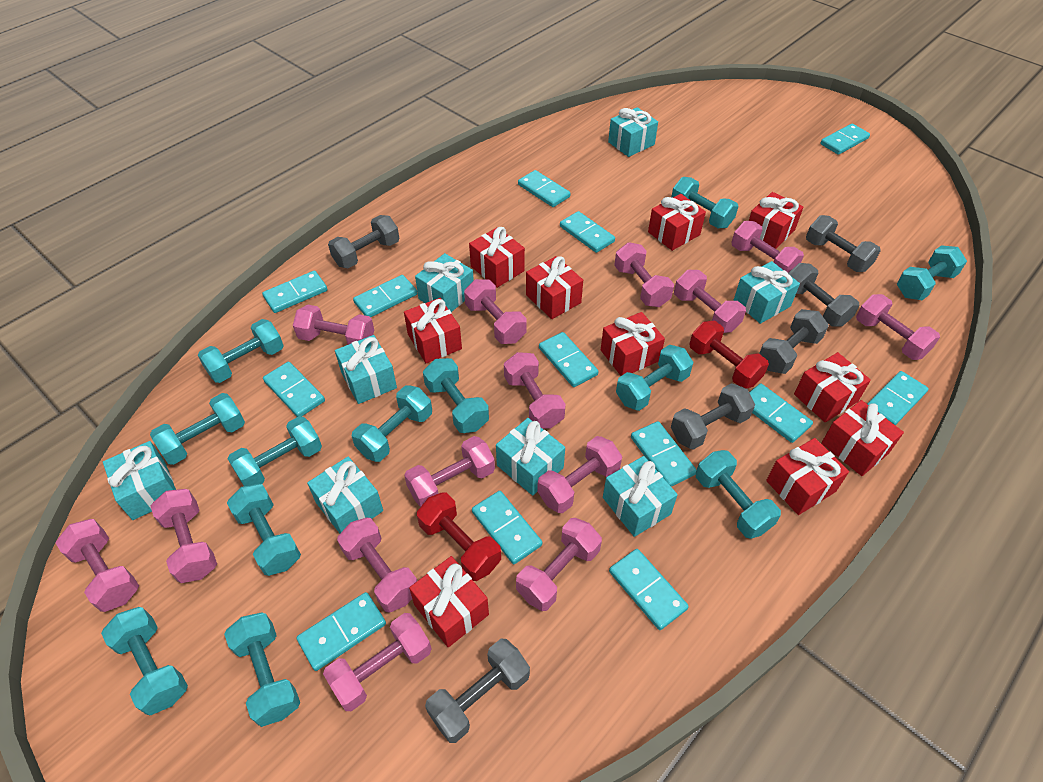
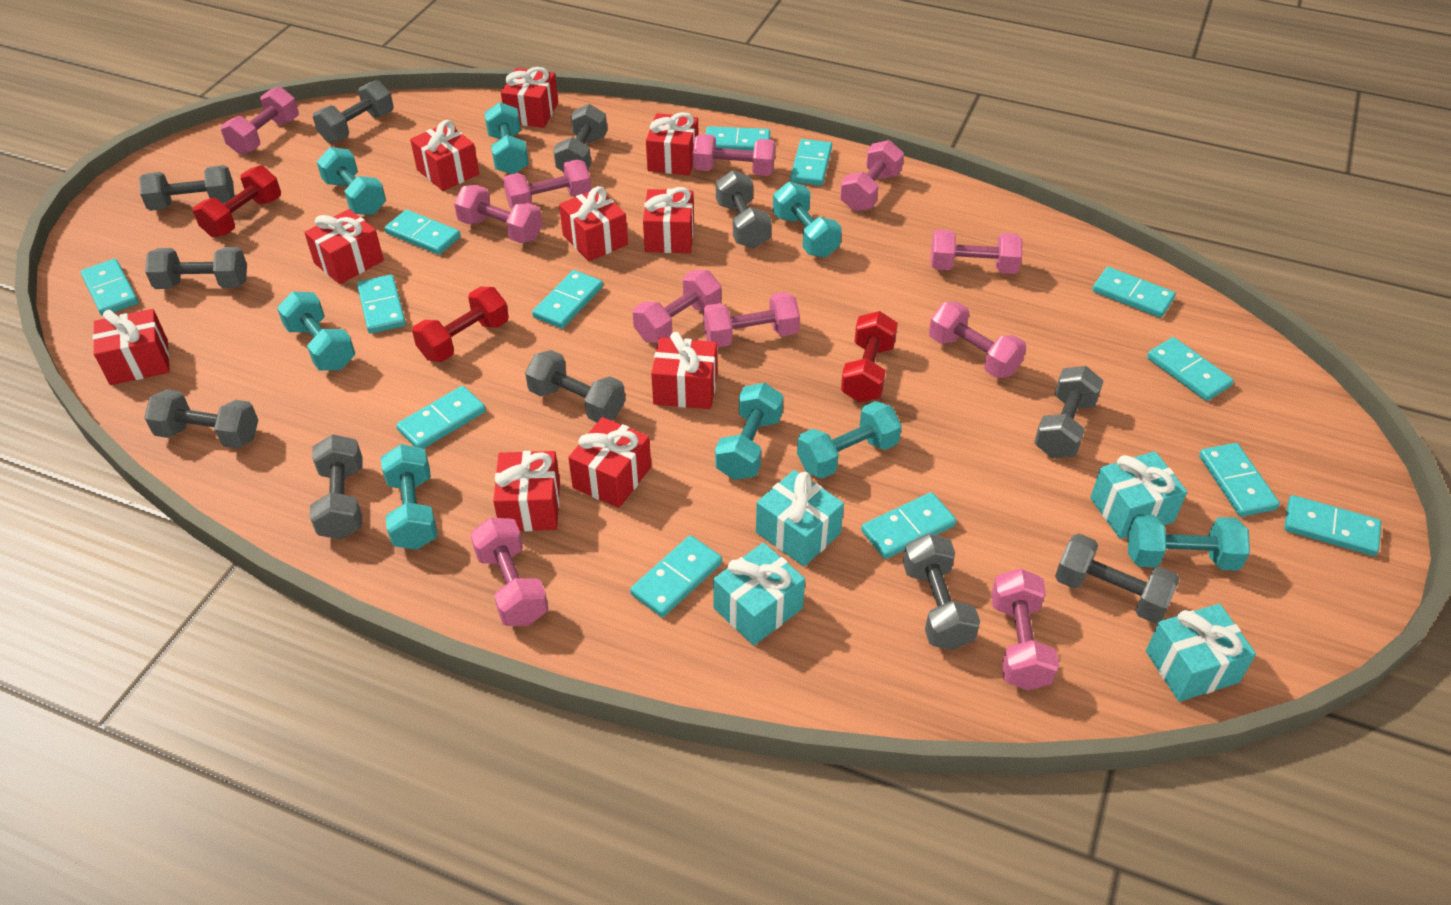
grey dumbbell: [328,215,399,268] [425,639,530,743] [671,383,755,450] [759,309,829,374] [788,263,860,327] [806,215,881,272] = 6 -> [139,165,234,211] [144,389,258,449] [145,247,247,289] [310,434,362,539] [313,80,394,143] [525,350,625,422] [553,104,607,171] [716,170,771,248] [903,534,980,650] [1034,366,1103,458] [1055,534,1180,623] = 11
pink dumbbell: [56,519,139,612] [151,489,217,583] [293,304,374,345] [323,613,432,711] [337,517,417,613] [404,436,495,507] [464,279,527,344] [504,352,566,429] [516,518,602,611] [537,436,622,513] [614,242,674,307] [674,270,746,333] [731,221,804,273] [856,294,940,360] = 14 -> [221,87,299,155] [454,185,543,243] [470,518,548,626] [503,159,591,209] [633,270,721,343] [693,134,775,176] [703,292,800,348] [840,140,904,211] [929,302,1026,378] [930,229,1023,274] [991,568,1059,690] = 11
red dumbbell: [417,492,501,581] [689,321,769,389] = 2 -> [193,165,281,238] [412,287,509,362] [841,311,898,402] = 3
turquoise dumbbell: [101,607,188,716] [150,393,245,465] [198,319,284,383] [224,612,300,727] [227,484,301,576] [228,416,322,486] [352,385,432,462] [423,358,489,433] [616,345,693,411] [671,177,738,228] [696,450,781,539] [897,245,967,300] = 12 -> [277,291,355,371] [317,147,386,215] [381,444,438,550] [484,102,529,174] [715,383,783,480] [773,182,842,258] [797,401,902,479] [1127,514,1250,571] = 8
turquoise gift: [103,441,176,520] [307,457,383,533] [335,335,397,404] [415,253,474,312] [496,418,565,496] [603,456,678,537] [608,107,658,157] [733,261,800,324] = 8 -> [713,543,805,645] [756,470,844,567] [1090,451,1187,539] [1146,604,1256,702] = 4

